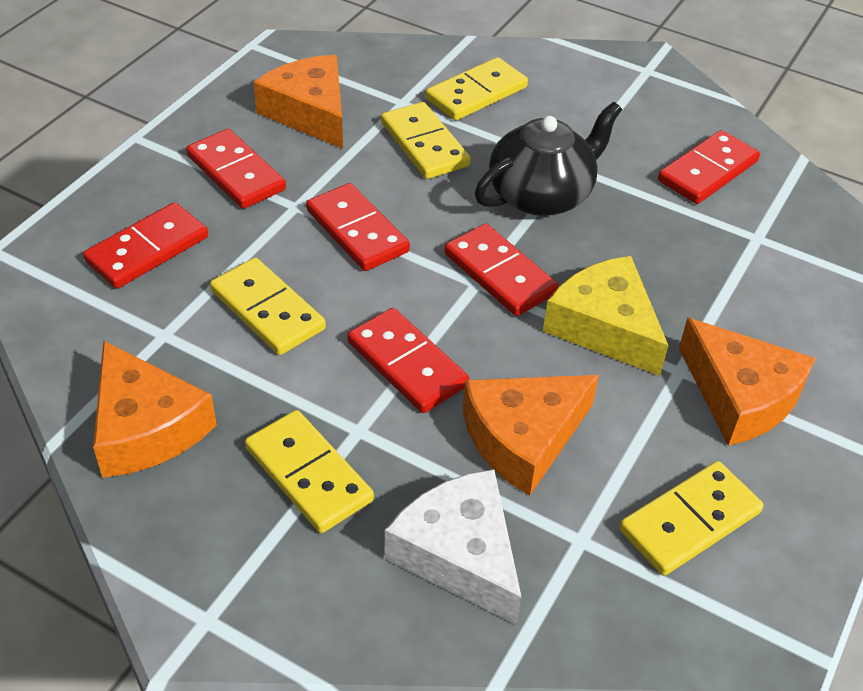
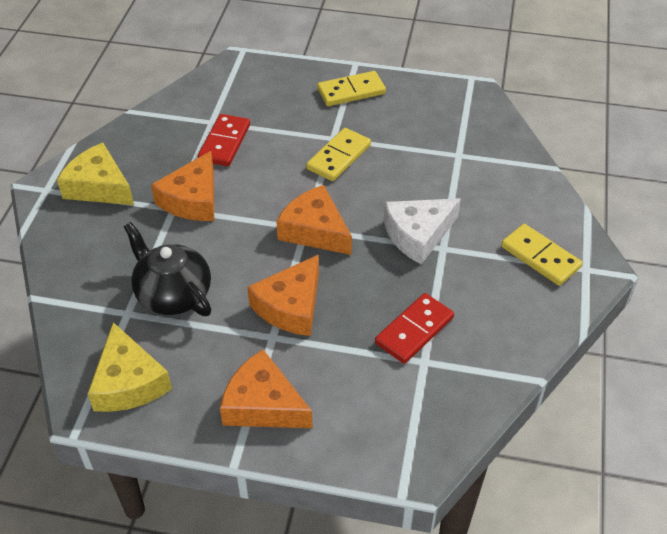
red domino: [83,202,208,289] [186,129,286,209] [306,183,410,271] [348,308,469,413] [444,223,559,316] [658,130,760,204] = 6 -> [198,114,250,166] [375,293,454,364] = 2
yellow cheese: [543,256,669,376] = 1 -> [57,143,134,205] [87,322,172,412] = 2
yellow domino: [210,258,326,355] [245,410,374,533] [381,102,471,179] [426,57,528,121] [619,461,764,576] = 5 -> [306,128,371,181] [317,71,386,106] [501,224,582,286] = 3

